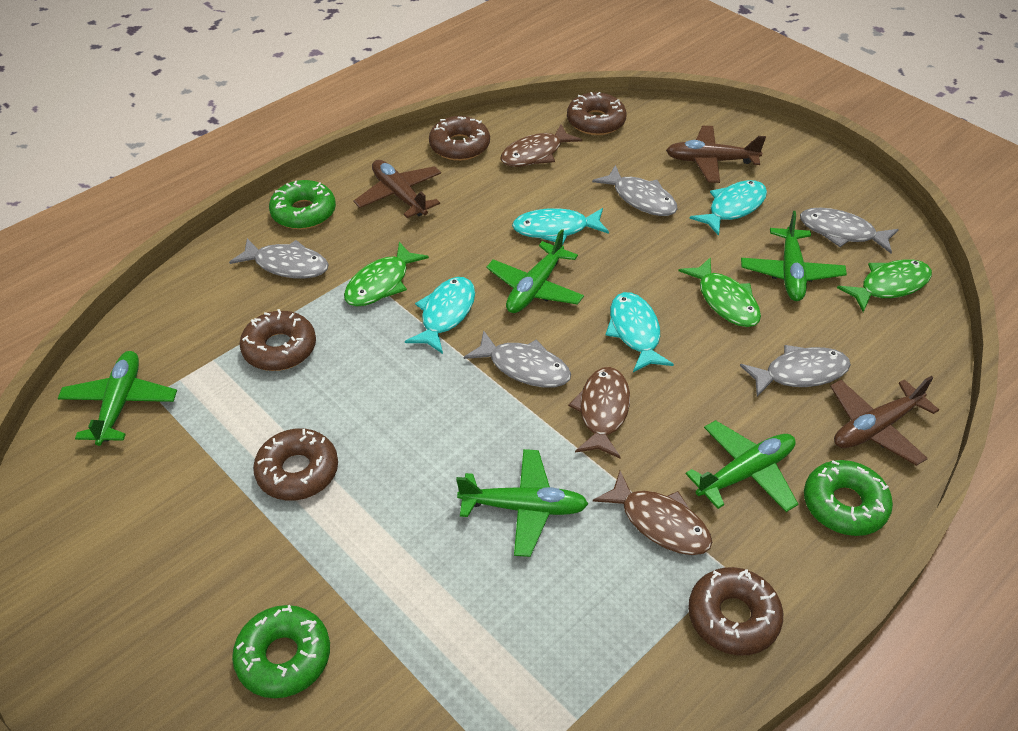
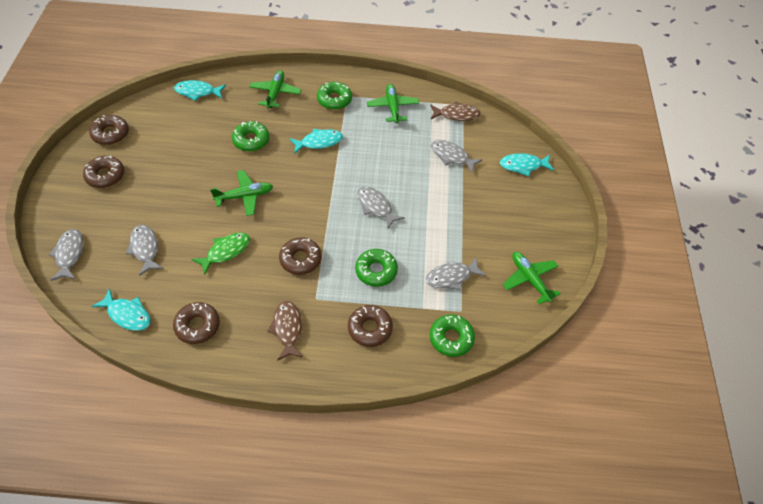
brown fish: [500,124,582,167] [568,367,630,458] [593,471,712,555] = 3 -> [267,301,303,361] [430,101,481,121] = 2
brown plane: [354,160,441,218] [666,126,766,183] [830,376,939,466] = 3 -> none = 0
green donut: [232,605,330,698] [269,180,336,229] [804,460,893,536] = 3 -> [232,121,269,152] [317,82,352,110] [355,249,398,287] [430,314,475,357] = 4
green fish: [344,242,429,306] [679,257,761,327] [837,259,932,312] = 3 -> [192,233,250,275] = 1
green plane: [58,351,177,446] [456,449,588,557] [486,229,584,313] [686,420,798,512] [741,211,847,301] = 5 -> [210,170,273,216] [249,70,301,109] [367,84,419,124] [503,252,560,305] = 4

